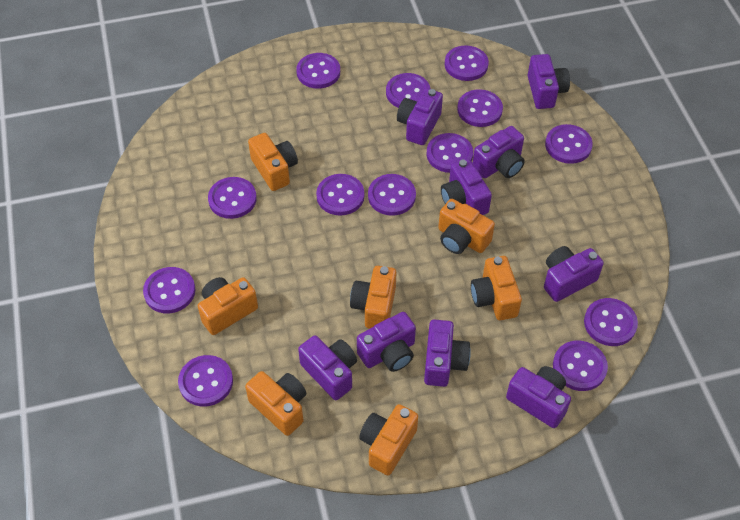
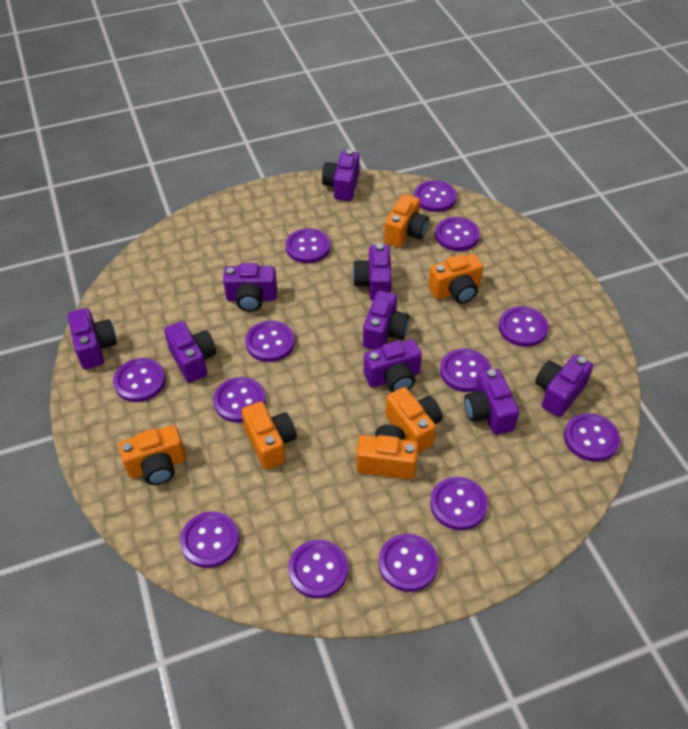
orange camera: [198,277,258,335] [245,371,306,436] [248,133,298,191] [350,266,396,329] [359,404,418,476] [438,199,495,254] [471,256,522,320] = 7 -> [118,425,186,485] [242,402,296,470] [356,425,419,479] [384,194,429,247] [386,387,442,453] [428,254,483,304] = 6

